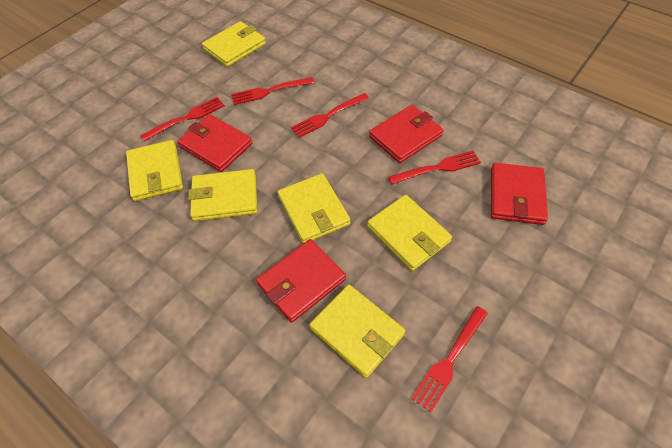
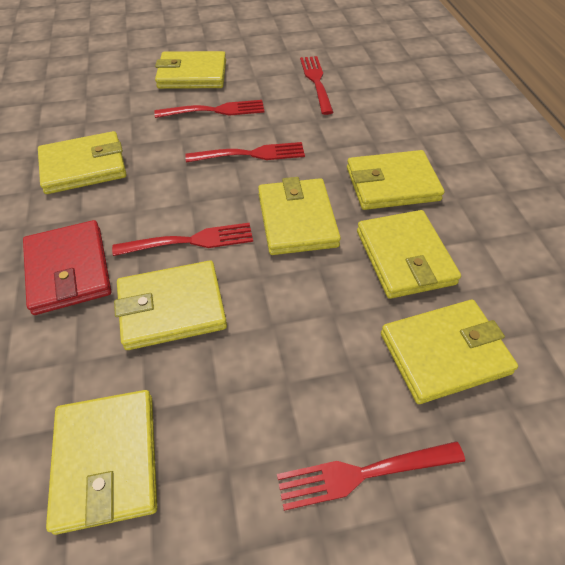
red wallet: [177,114,253,172] [256,239,346,323] [369,105,443,163] [491,163,548,225] = 4 -> [23,220,111,315] = 1
yellow wallet: [126,140,183,201] [188,169,257,221] [202,21,266,67] [278,174,350,244] [309,285,405,378] [367,195,452,271] = 6 -> [38,131,127,194] [46,390,157,535] [114,260,227,350] [155,51,226,89] [258,177,341,255] [347,150,444,210] [357,210,461,299] [381,300,518,404] = 8

